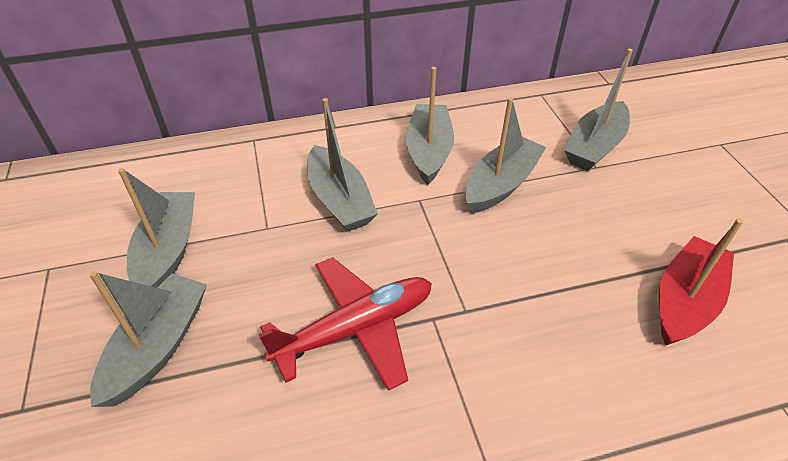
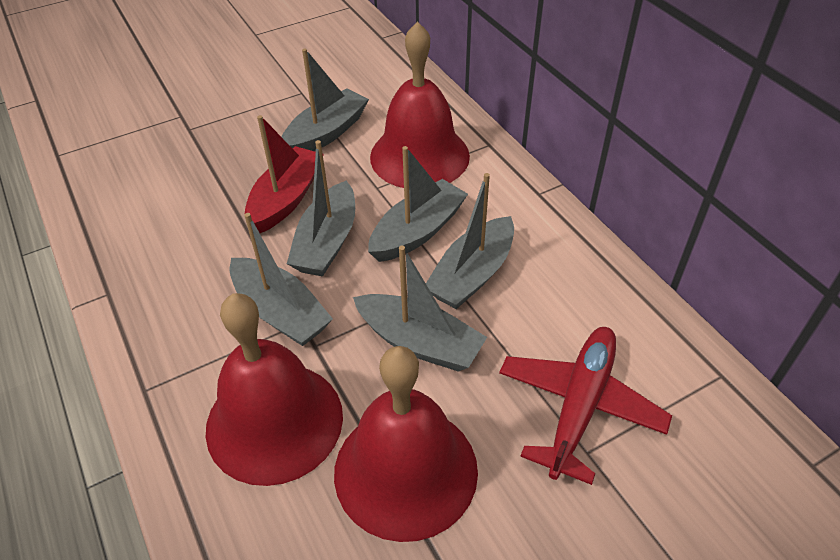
red bell: none = 0 -> [206,293,343,486] [334,346,478,542] [370,21,470,188] = 3

